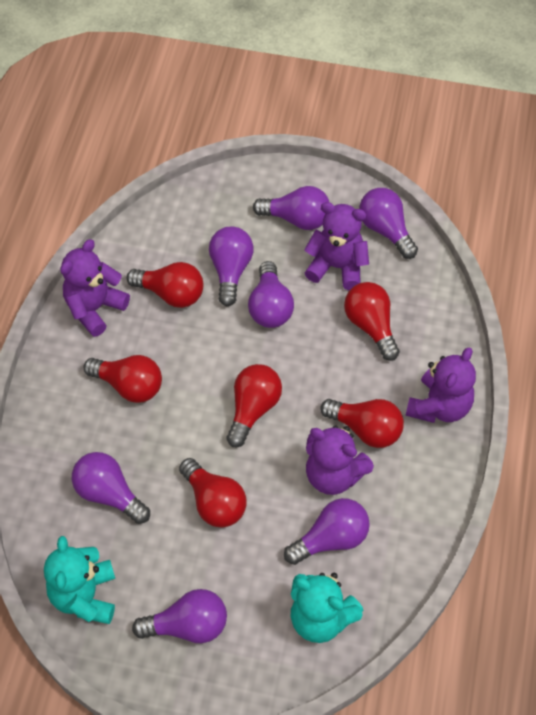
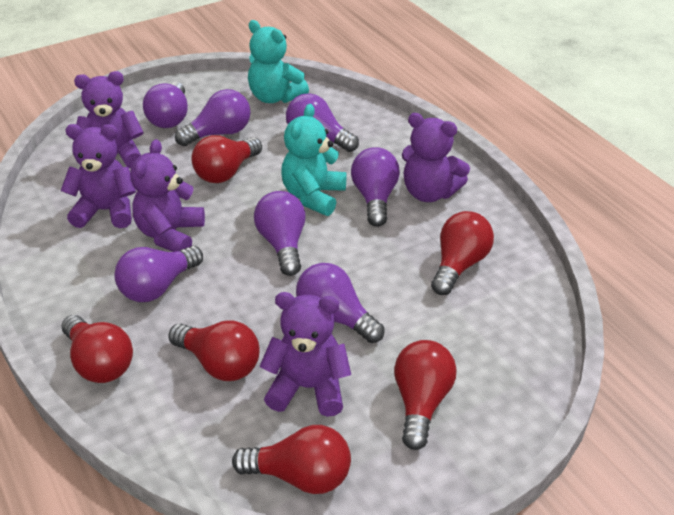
purple teddy bear: [60,239,130,337] [304,202,369,290] [306,425,374,495] [406,347,476,423] = 4 -> [61,124,136,228] [73,71,144,168] [130,139,205,252] [259,292,351,417] [402,113,470,202] = 5

